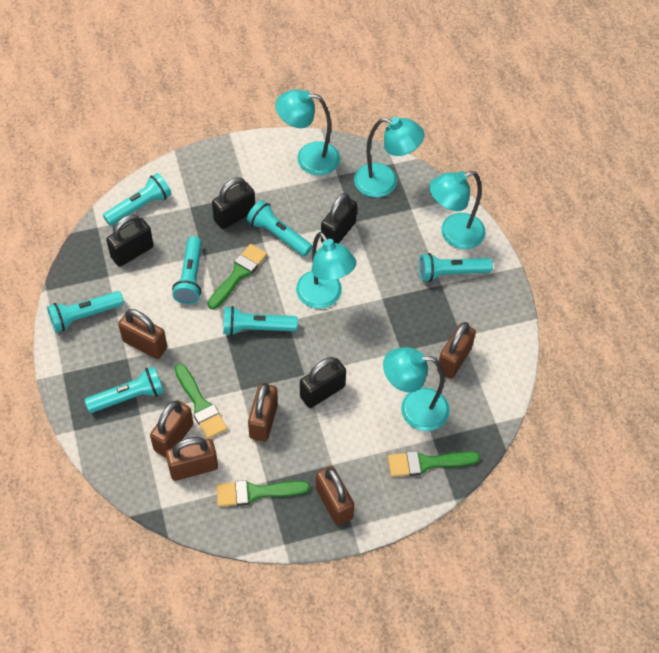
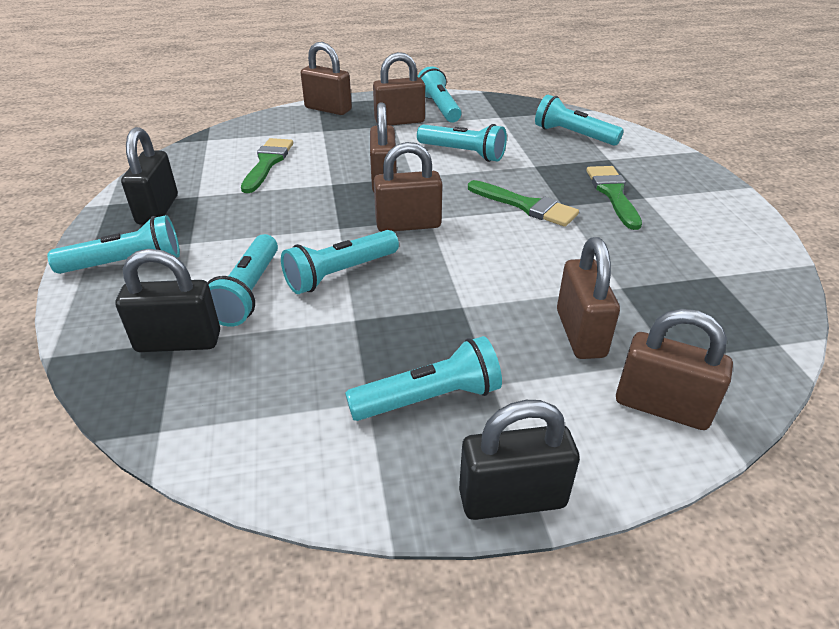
black padlock: [106,214,154,267] [212,177,255,229] [300,357,346,408] [321,193,357,244] = 4 -> [115,249,220,352] [121,127,178,225] [459,400,580,520] = 3
green brush: [175,363,227,439] [207,244,267,309] [216,480,310,507] [388,451,480,477] = 4 -> [241,138,293,193] [468,180,579,227] [586,166,642,230] = 3
turquoise lamp: [275,89,340,175] [296,232,356,309] [354,117,424,198] [383,347,450,431] [429,171,486,249] = 5 -> none = 0

